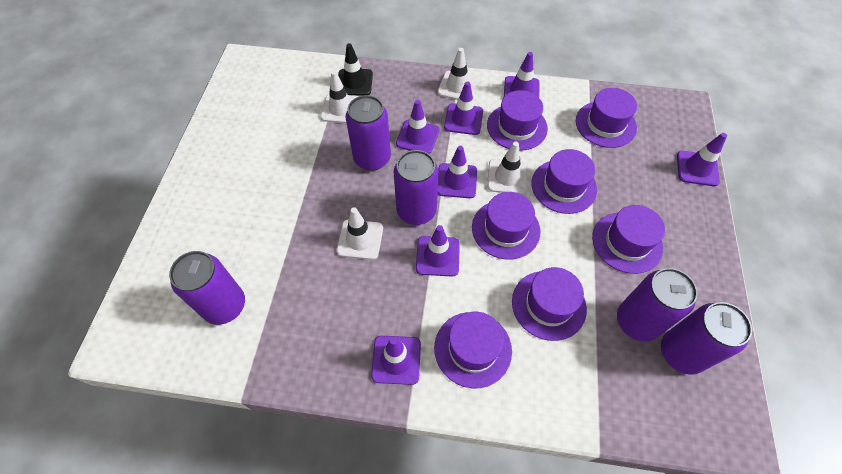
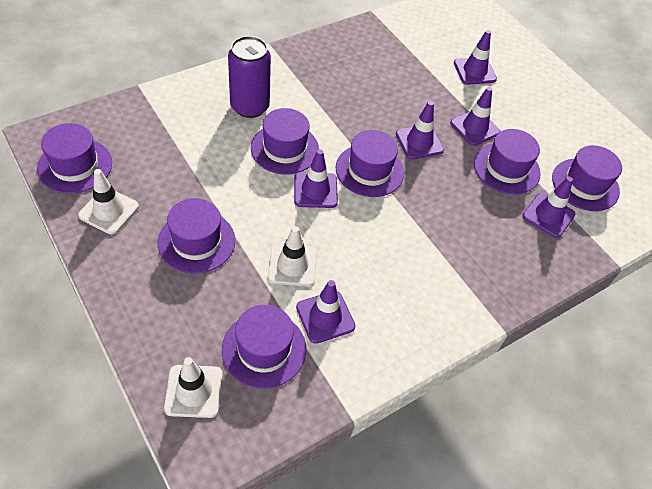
black traffic cone: [338,43,373,95] = 1 -> none = 0
purple can: [169,251,245,325] [345,95,391,171] [393,150,439,225] [617,268,698,341] [661,302,752,375] = 5 -> [228,36,271,118] = 1
purple traffic cone: [371,336,421,385] [396,100,439,154] [416,225,460,277] [438,146,477,198] [444,81,483,135] [504,52,540,97] [677,133,727,186] = 7 -> [294,149,338,208] [296,280,355,344] [396,101,444,159] [450,87,500,146] [454,30,497,85] [522,177,575,238] = 6
white traffic cone: [321,71,359,123] [337,207,383,260] [438,48,478,100] [487,141,527,194] = 4 -> [78,169,139,234] [164,357,223,418] [268,226,317,287] = 3

